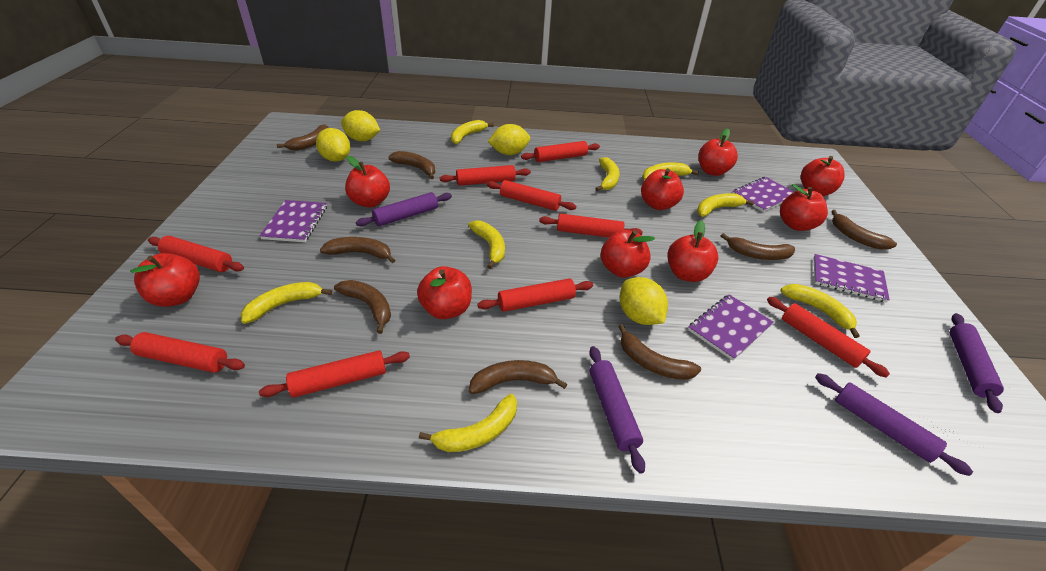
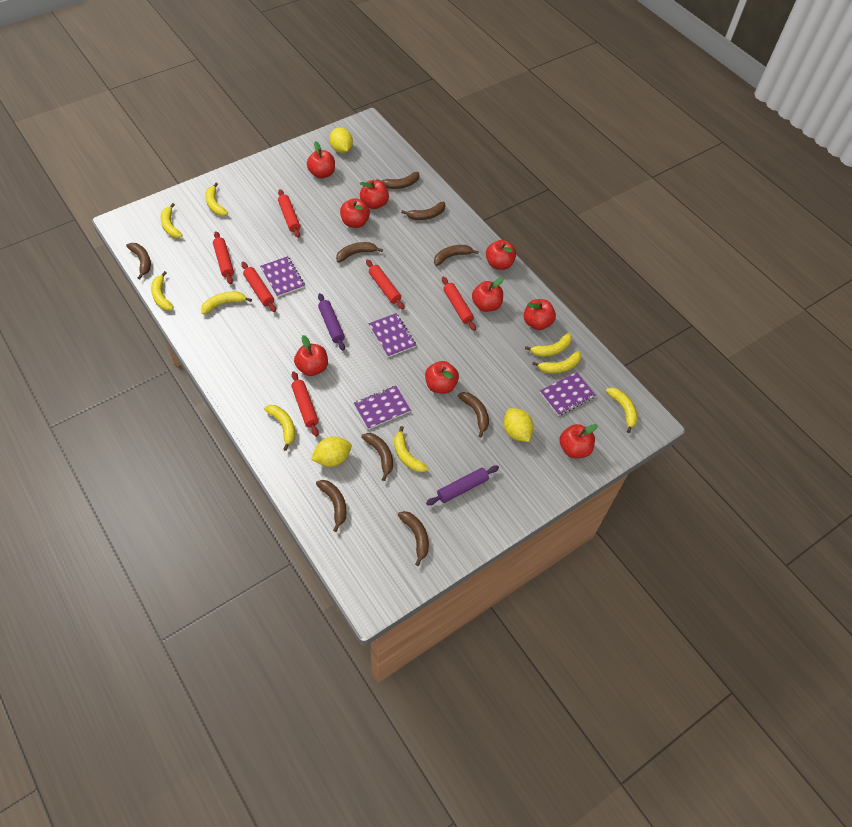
brown banana: [277,124,328,151] [320,237,395,263] [334,280,391,334] [388,151,435,179] [469,360,567,394] [618,324,701,380] [721,233,795,260] [831,210,897,250] = 8 -> [126,243,151,279] [316,480,347,532] [336,242,383,263] [361,433,393,481] [376,172,419,189] [398,511,429,566] [401,202,446,220] [434,245,479,266] [458,392,489,438] = 9
purple rolling pin: [356,192,452,227] [589,346,645,474] [815,373,973,476] [950,313,1004,413] = 4 -> [318,293,345,351] [426,465,499,505] = 2
red rolling pin: [115,332,245,373] [148,236,244,272] [259,350,410,398] [440,165,531,186] [477,278,593,312] [486,180,576,211] [521,141,600,162] [539,214,643,238] [767,297,890,378] = 9 -> [213,231,234,284] [241,262,276,312] [278,189,300,238] [291,371,319,437] [366,259,404,310] [442,277,476,331] = 6
yellow banana: [241,282,332,324] [419,394,517,452] [451,120,494,144] [468,220,505,269] [595,157,620,191] [642,162,699,180] [697,193,754,217] [780,284,860,338] = 8 -> [151,271,174,311] [161,203,183,238] [201,292,252,314] [206,183,228,216] [264,405,295,451] [394,426,428,472] [525,333,572,357] [532,351,581,374] [606,387,638,433] = 9
yellow lemon: [316,128,350,162] [341,110,380,141] [488,124,530,155] [619,277,668,325] = 4 -> [311,437,352,467] [329,127,353,153] [503,408,534,442] = 3

